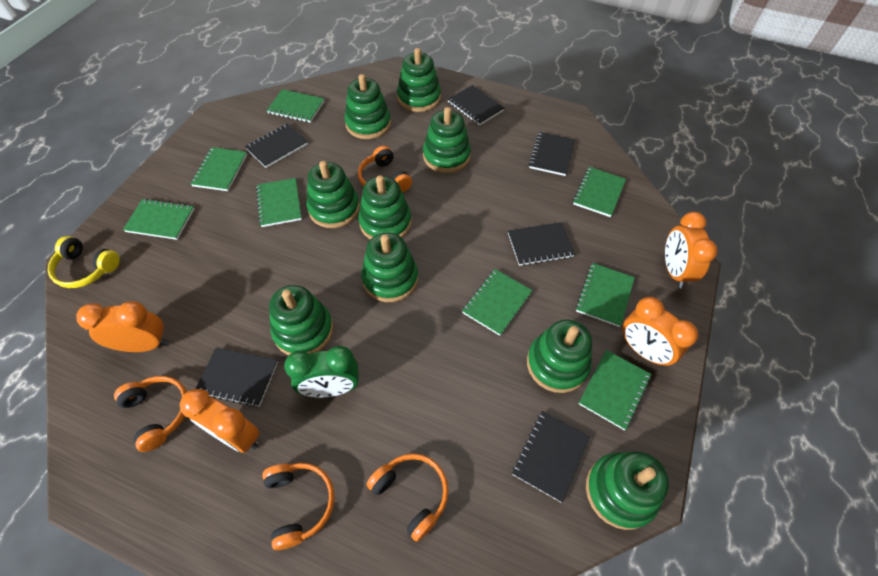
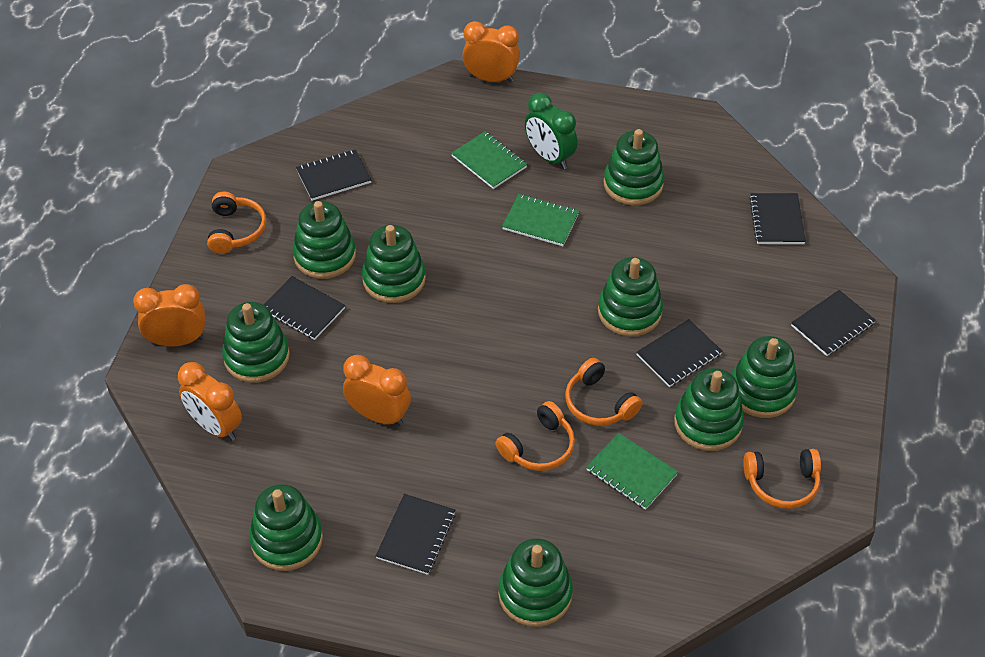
green notebook: [123,199,194,240] [190,147,247,191] [256,178,302,227] [266,89,325,123] [462,269,532,336] [573,167,626,217] [576,263,635,327] [579,350,651,430] = 8 -> [451,131,527,189] [502,194,579,246] [586,433,678,510] = 3
yellow headphones: [48,236,120,288] = 1 -> none = 0

